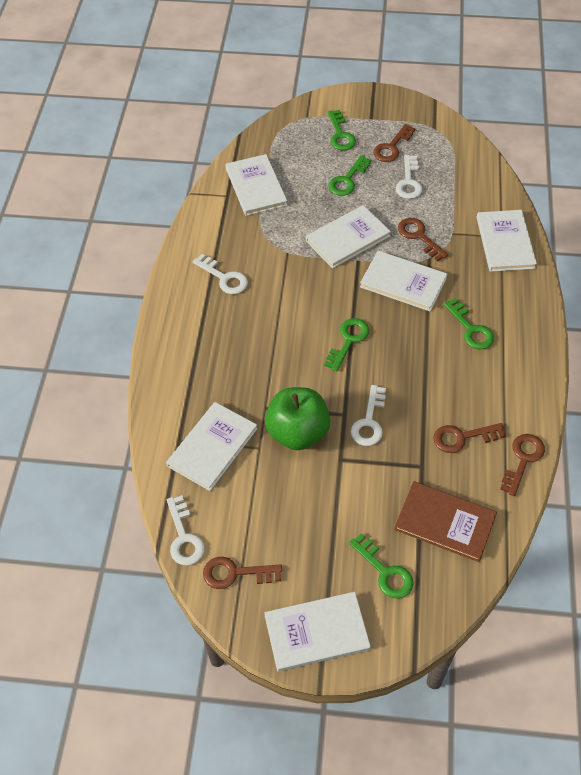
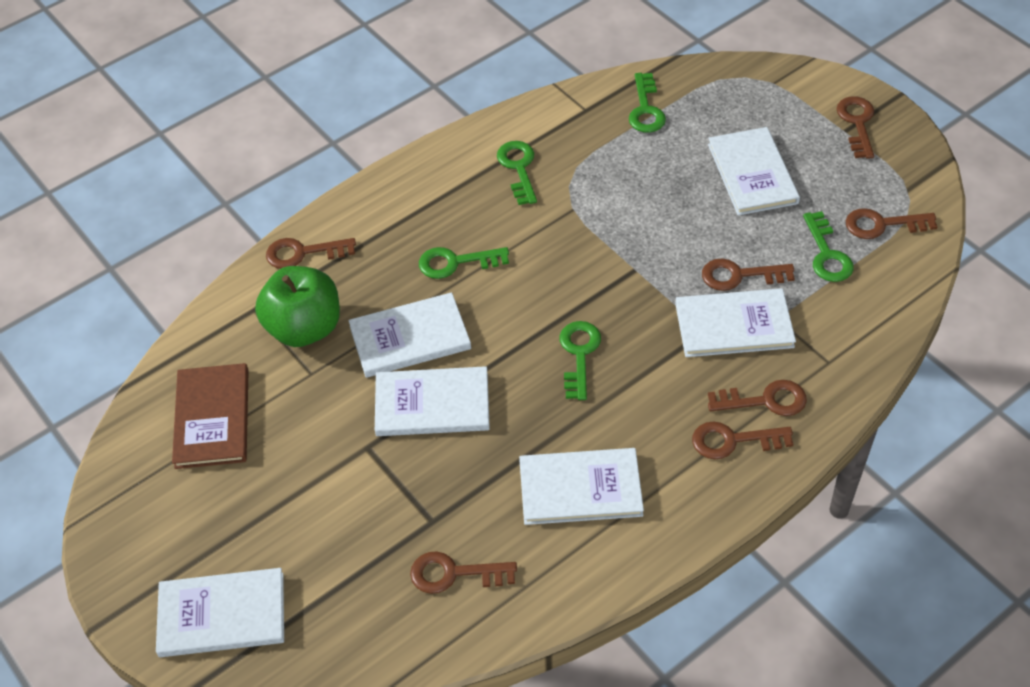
brown key: [203,557,282,589] [373,124,415,162] [398,218,448,261] [433,423,506,453] [500,434,545,496] = 5 -> [266,238,356,269] [410,551,517,594] [692,422,793,459] [702,258,795,291] [708,380,807,416] [837,96,874,159] [846,208,937,239] = 7
white key: [167,495,204,565] [193,254,248,294] [351,385,386,446] [396,155,422,199] = 4 -> none = 0

